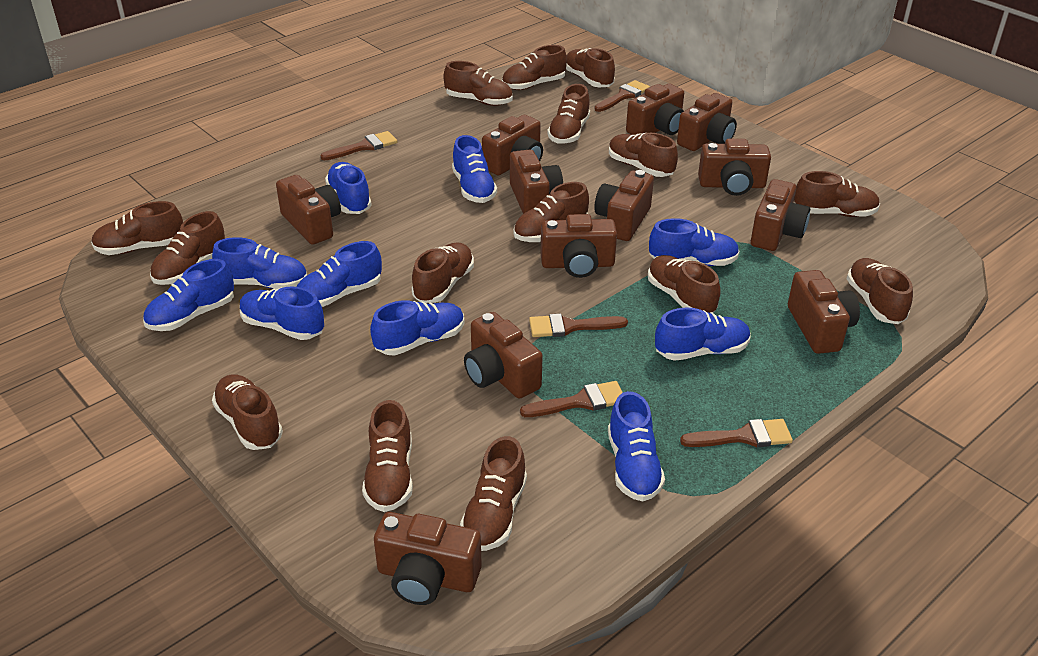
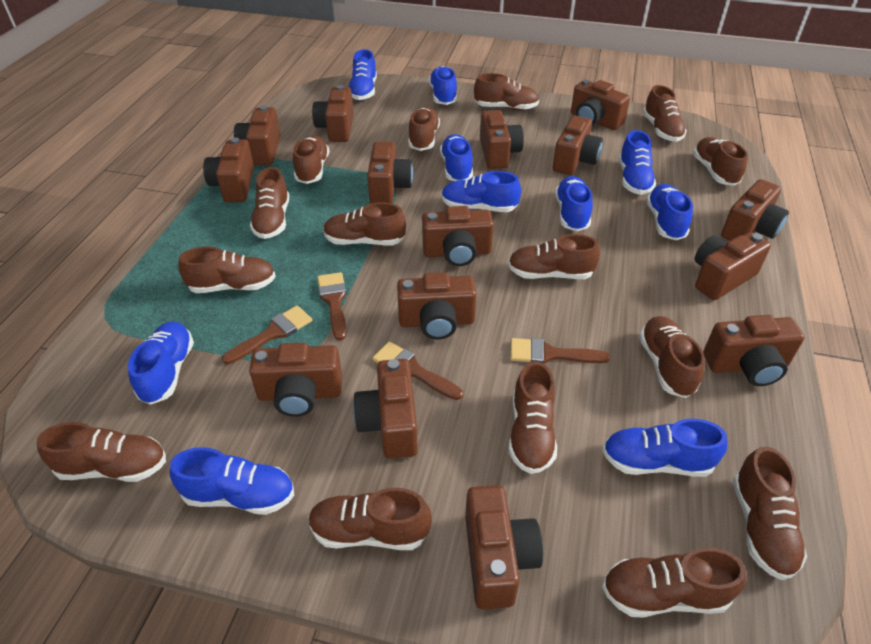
brown brush: [320,131,397,160] [520,381,623,417] [529,314,628,337] [594,80,650,112] [680,419,793,447] = 5 -> [222,305,312,364] [317,272,347,341] [372,341,463,400] [510,338,610,364] = 4
brown camera: [276,175,341,245] [374,512,482,605] [464,312,543,399] [482,115,543,175] [510,149,563,214] [540,214,617,278] [594,170,654,241] [626,84,684,135] [677,93,737,151] [698,139,771,196] [751,179,810,251] [788,270,860,354] = 12 -> [203,138,254,202] [234,105,281,165] [249,343,342,417] [312,85,354,142] [353,359,418,459] [367,141,413,204] [397,272,476,339] [422,206,494,266] [465,485,543,609] [480,110,524,169] [553,115,603,175] [571,79,630,130] [695,232,771,300] [703,315,805,386] [721,179,789,241] = 15

